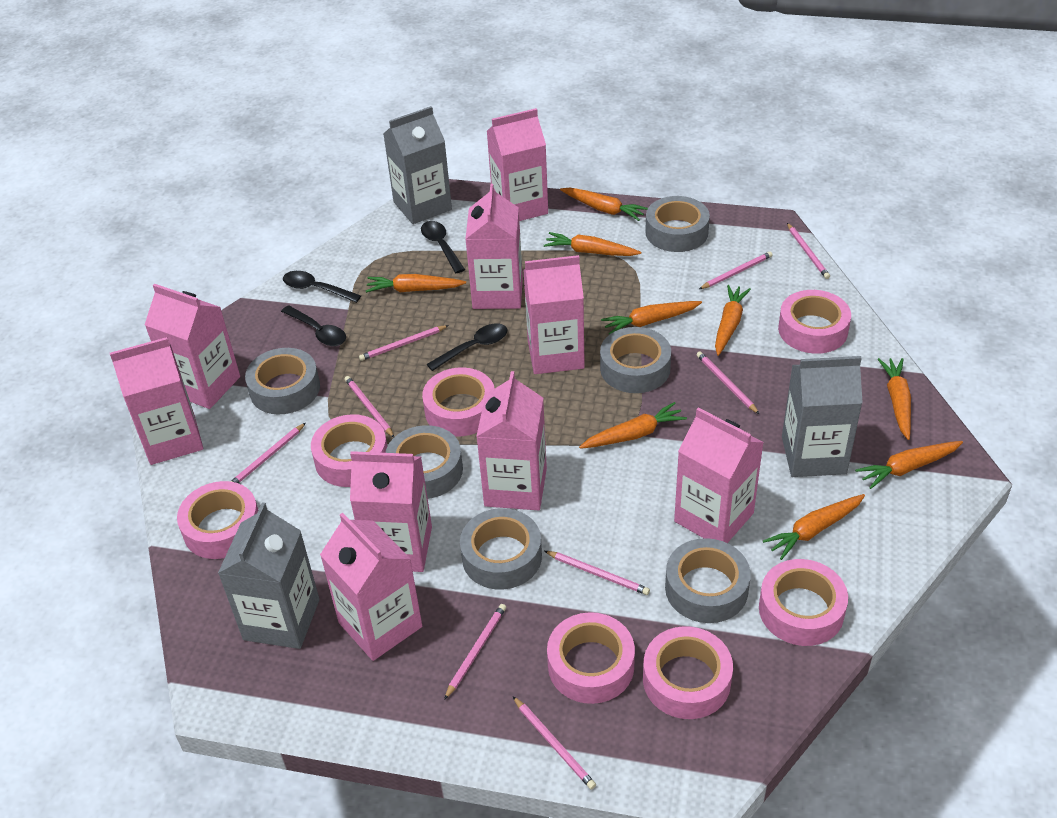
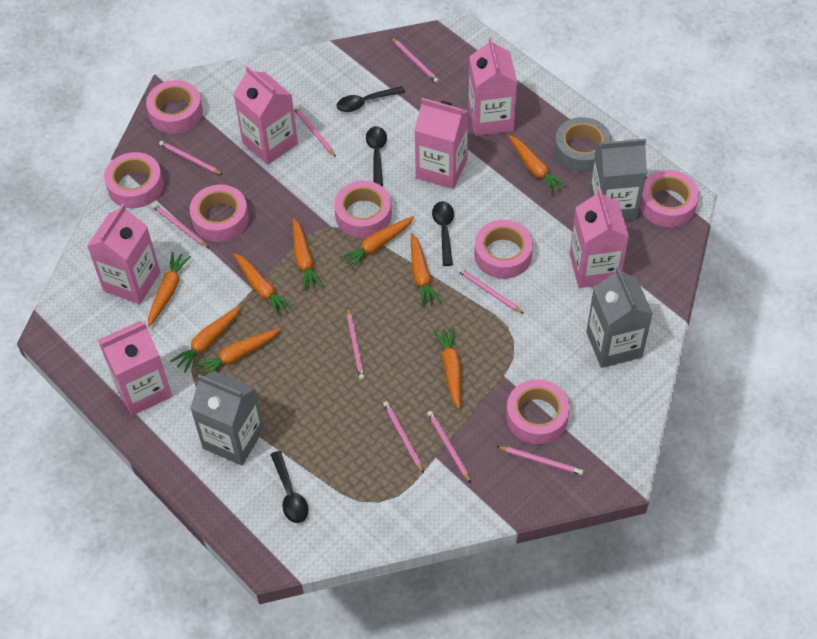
grey tape: [245,348,320,414] [385,425,463,499] [460,508,542,590] [600,327,671,393] [645,196,710,252] [665,538,751,623] = 6 -> [554,117,611,172] = 1
pink carton: [110,337,203,465] [145,284,240,409] [320,513,422,661] [350,451,432,572] [465,184,523,309] [476,371,547,510] [487,108,548,221] [523,255,585,374] [674,407,764,543] = 9 -> [87,204,160,304] [98,321,172,416] [234,66,298,165] [414,98,469,189] [468,37,517,136] [570,188,629,288] = 6

